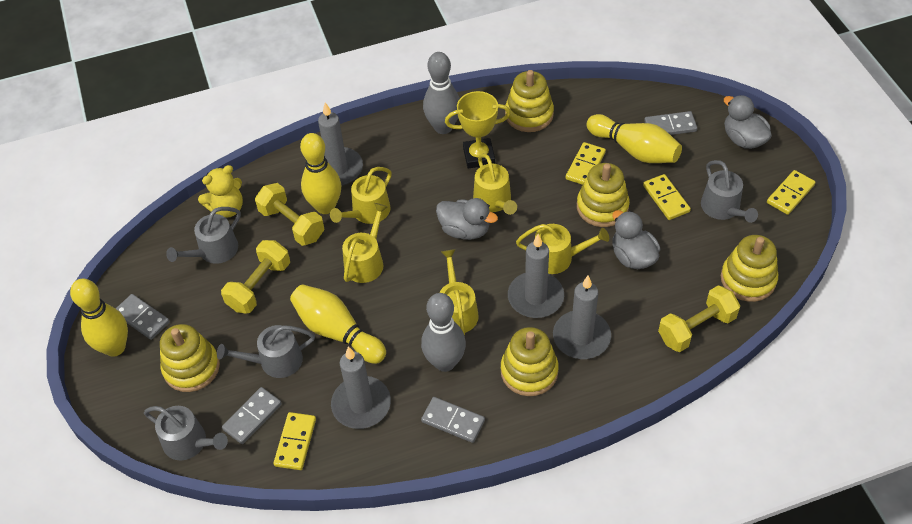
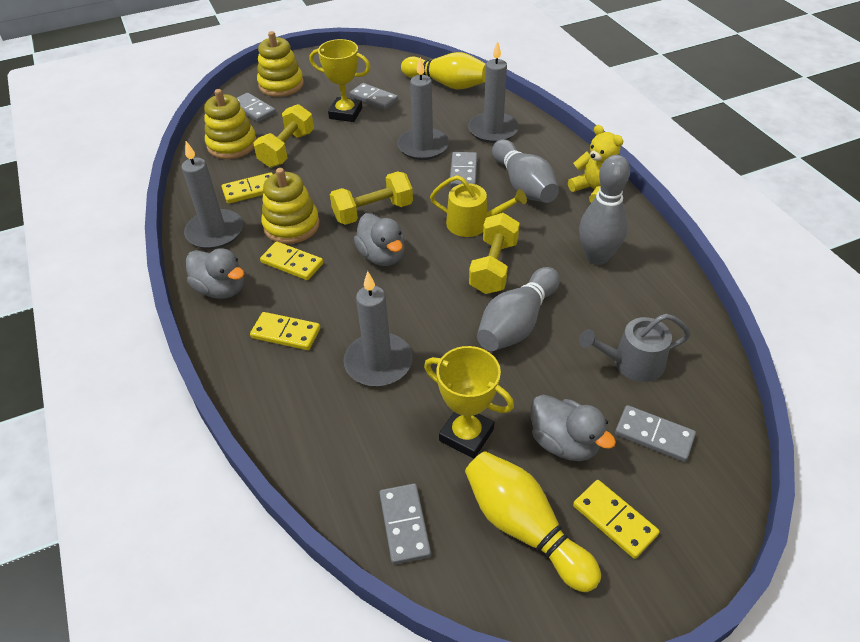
grey bowling pin: [421,293,466,372] [423,52,460,134] = 2 -> [477,267,560,351] [492,139,559,203] [579,155,630,265] = 3
grey domino: [116,294,170,340] [222,387,282,444] [421,397,485,443] [644,111,697,135] = 4 -> [237,93,276,122] [349,83,398,110] [379,484,431,565] [449,152,477,187] [615,405,696,462] = 5
grey watering can: [144,406,228,461] [166,207,241,264] [217,325,315,378] [701,160,758,223] = 4 -> [579,314,691,382] = 1
yellow bowling pin: [70,279,128,357] [290,284,386,364] [300,133,341,214] [587,114,682,163] = 4 -> [401,52,486,90] [465,451,601,592] = 2
yellow stacking toy: [160,324,220,392] [501,327,559,396] [505,70,554,132] [577,163,630,227] [721,235,778,302] = 5 -> [204,89,257,159] [257,31,304,97] [261,168,320,244] = 3
yellow trophy: [445,91,511,168] = 1 -> [309,39,371,122] [424,346,514,459] = 2
yellow watering can: [330,167,392,224] [342,203,388,283] [439,249,479,335] [473,154,517,215] [516,224,609,274] = 5 -> [430,175,527,237] = 1

